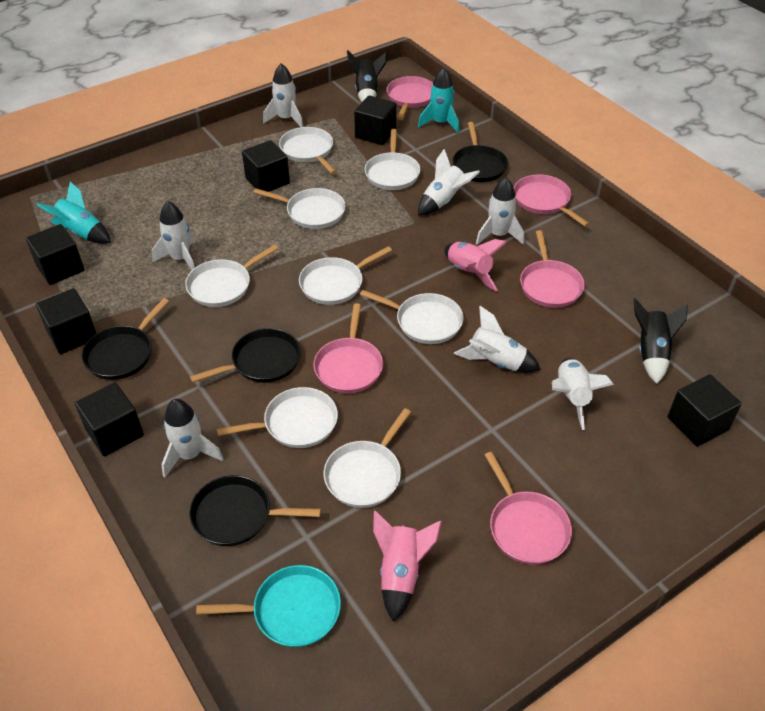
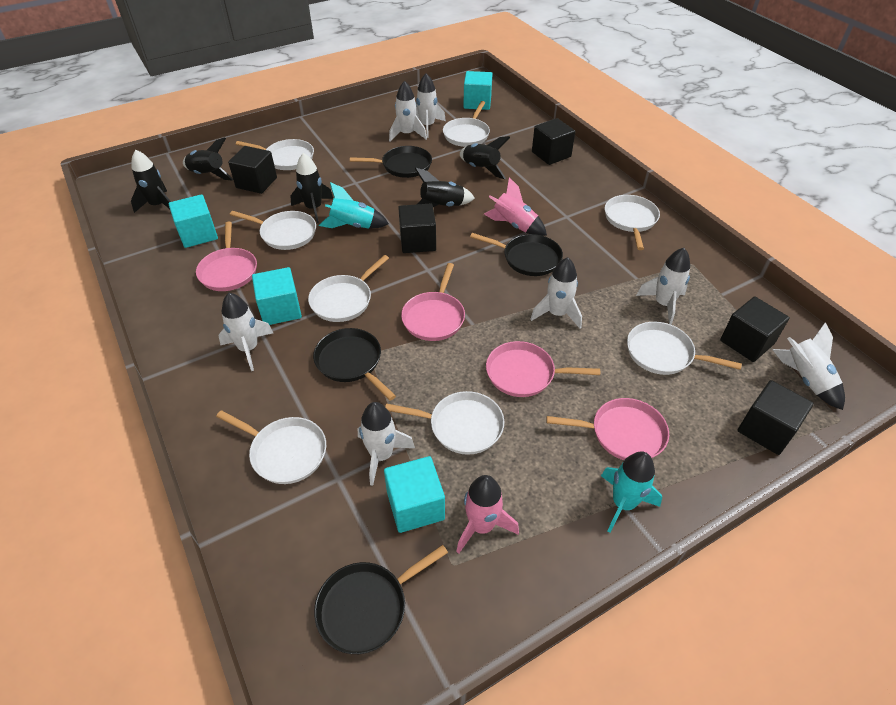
black cube: [26,224,85,285] [36,288,96,354] [75,382,144,457] [242,140,290,192] [354,95,397,145] [668,374,742,447] = 6 -> [228,146,277,194] [398,204,436,253] [532,118,575,165] [720,296,790,362] [737,380,814,455] = 5
black rocket: [347,50,387,102] [633,298,688,384] = 2 -> [131,149,171,213] [183,137,233,181] [290,153,333,223] [415,167,475,207] [460,136,510,179] = 5
pink pan: [313,303,383,393] [387,76,433,120] [485,452,572,565] [514,174,590,227] [520,230,585,308] = 5 -> [196,222,257,291] [401,263,465,341] [486,341,600,397] [546,398,669,460] = 4
turquoise cube: none = 0 -> [169,194,218,248] [252,267,302,325] [384,456,445,533] [463,71,492,110] = 4
turquoise pan: [196,565,341,647] = 1 -> none = 0

